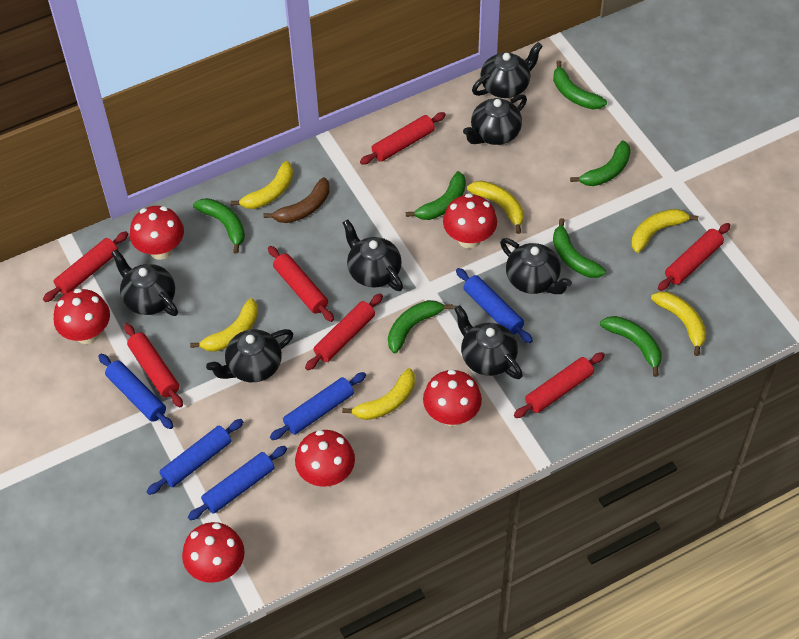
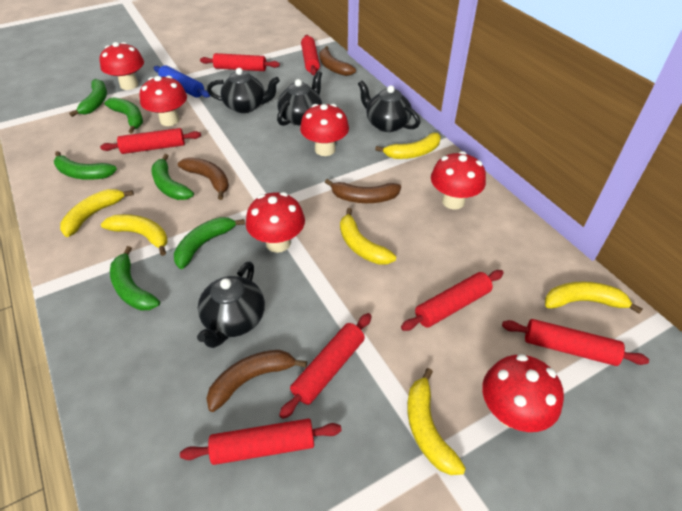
black teapot: [111,249,178,316] [206,329,293,382] [343,219,403,291] [455,305,523,379] [463,94,527,145] [472,42,543,98] [500,238,572,294] = 7 -> [197,261,265,348] [207,68,280,113] [277,71,322,126] [358,81,420,132] = 4
blue rolling pin: [98,354,174,429] [146,419,243,495] [188,446,287,520] [270,372,366,440] [456,268,533,343] = 5 -> [153,65,210,98] = 1
brown banana: [263,177,330,223] = 1 -> [178,157,229,200] [207,350,307,412] [319,46,356,76] [325,179,401,203] = 4
green banana: [193,198,245,254] [388,300,453,353] [406,171,466,220] [553,60,607,109] [553,218,606,278] [570,140,631,186] [600,316,662,377] = 7 -> [54,151,117,180] [69,79,107,117] [105,97,143,133] [110,246,160,310] [151,154,194,200] [174,217,245,269] = 6

